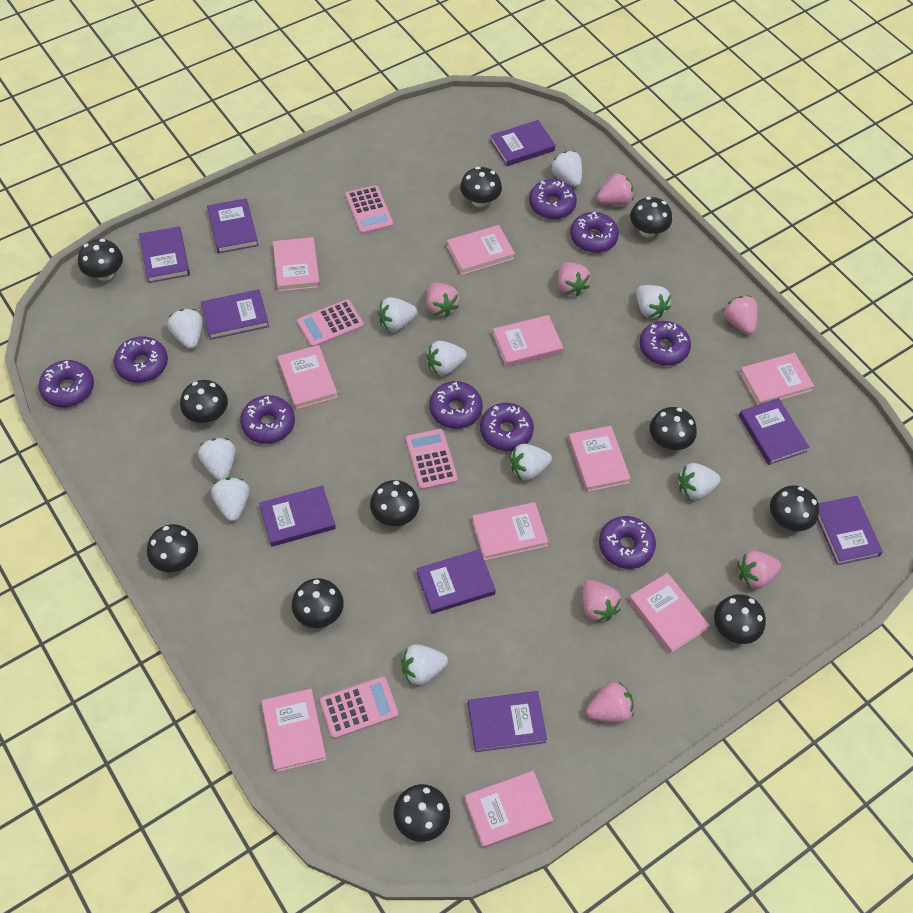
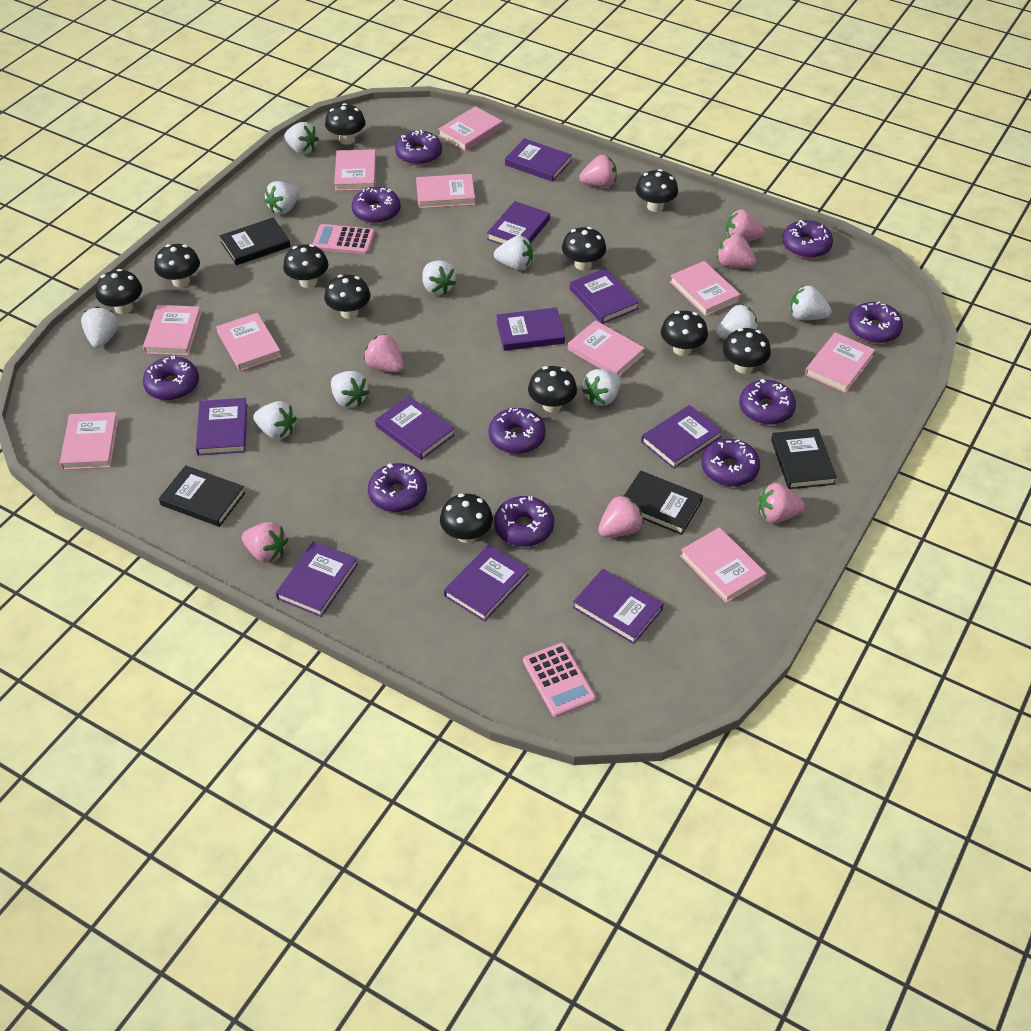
black book: none = 0 -> [159,465,245,527] [220,218,291,265] [624,470,703,535] [771,429,837,489] = 4
pink calculator: [297,299,364,347] [320,676,398,739] [345,185,393,234] [406,429,458,490] = 4 -> [313,224,375,254] [523,643,596,717] = 2
purple book: [139,226,190,283] [201,289,269,340] [207,198,258,253] [259,486,336,547] [416,549,496,614] [468,691,547,752] [490,120,555,166] [739,398,809,465] [818,496,883,565] = 9 -> [196,398,247,456] [276,541,358,617] [375,396,455,460] [444,545,529,622] [487,201,550,245] [496,307,565,351] [505,138,572,182] [570,268,639,324] [573,569,663,644] [641,405,722,469] = 10
purple donut: [39,360,94,407] [114,336,168,383] [240,395,295,444] [429,381,483,429] [480,403,534,451] [529,179,577,219] [570,212,619,253] [599,516,656,569] [639,321,691,366] = 9 -> [143,355,199,401] [352,187,401,224] [368,463,427,512] [395,130,442,165] [488,408,546,454] [494,496,554,547] [701,439,760,487] [739,379,796,425] [782,220,833,259] [849,301,903,344] = 10

